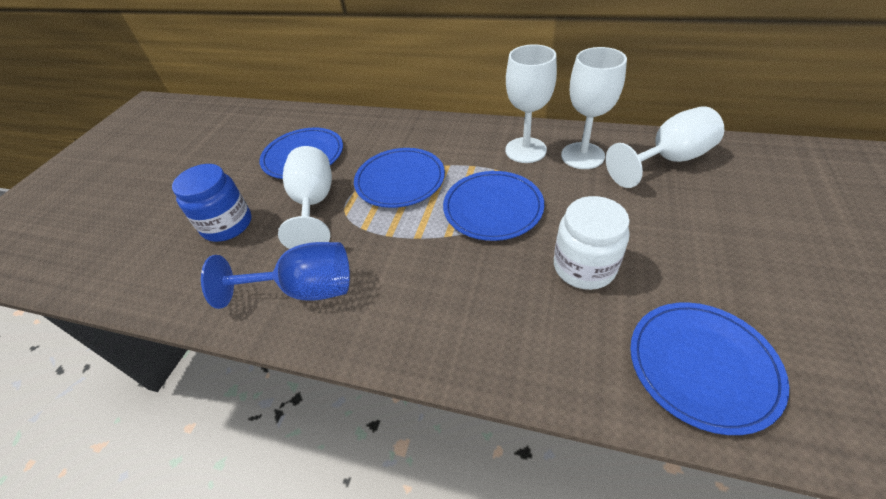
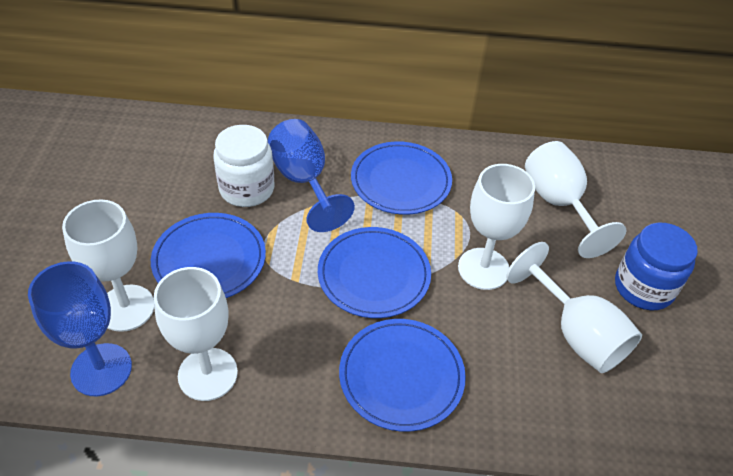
blue goblet: [201,242,350,309] = 1 -> [28,261,132,396] [268,119,355,232] = 2
white goblet: [278,146,332,249] [505,44,557,163] [561,47,627,169] [606,106,724,188] = 4 -> [62,199,154,332] [154,267,238,401] [458,164,535,290] [506,242,642,373] [525,141,626,258] = 5

